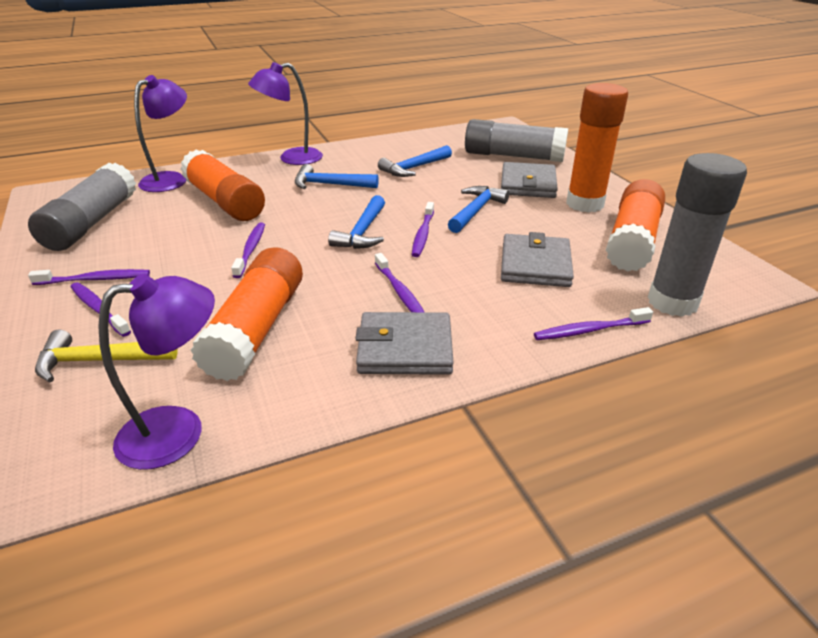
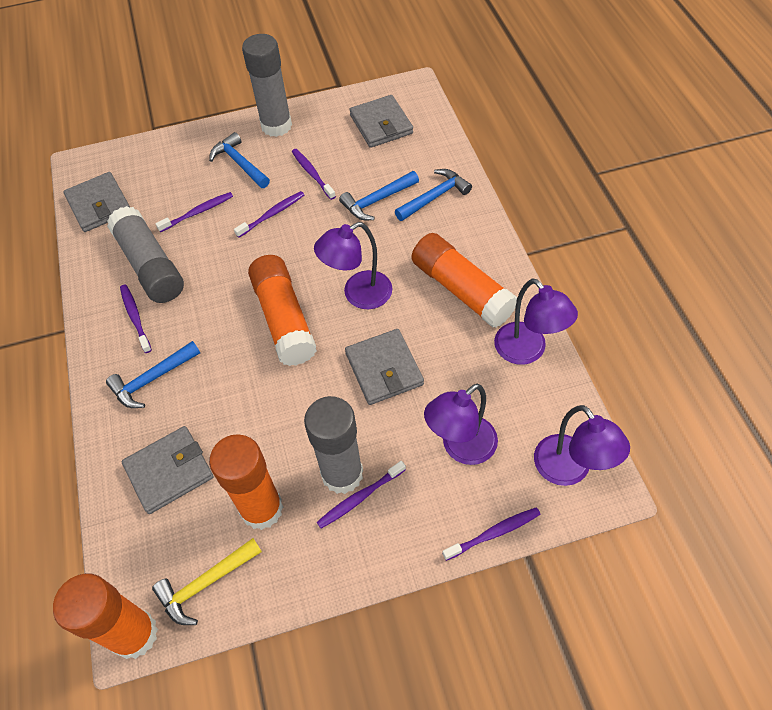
grey wallet: [356,312,454,375] [501,162,558,198] [501,232,574,287] = 3 -> [63,172,130,232] [122,426,214,514] [345,329,424,405] [349,95,413,148] = 4
purple lamp: [98,274,215,470] [134,75,187,192] [248,62,323,165] = 3 -> [314,222,392,309] [424,384,498,465] [494,278,578,365] [534,405,630,486] = 4

